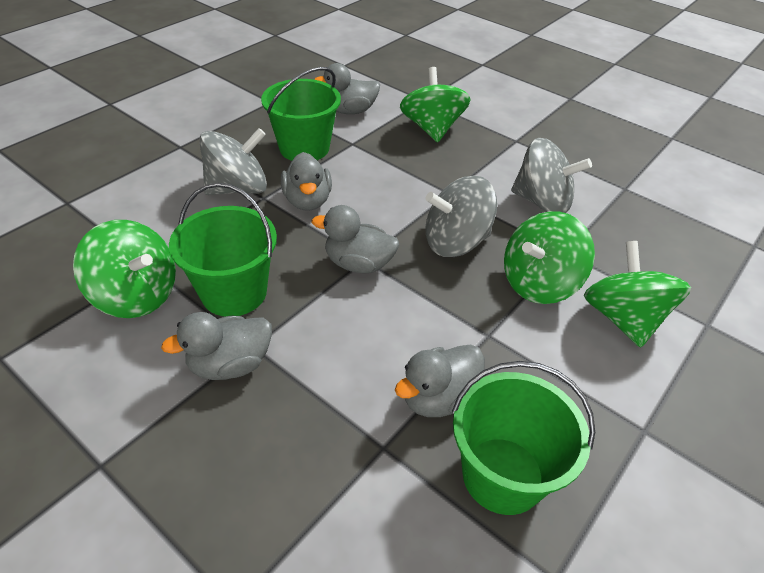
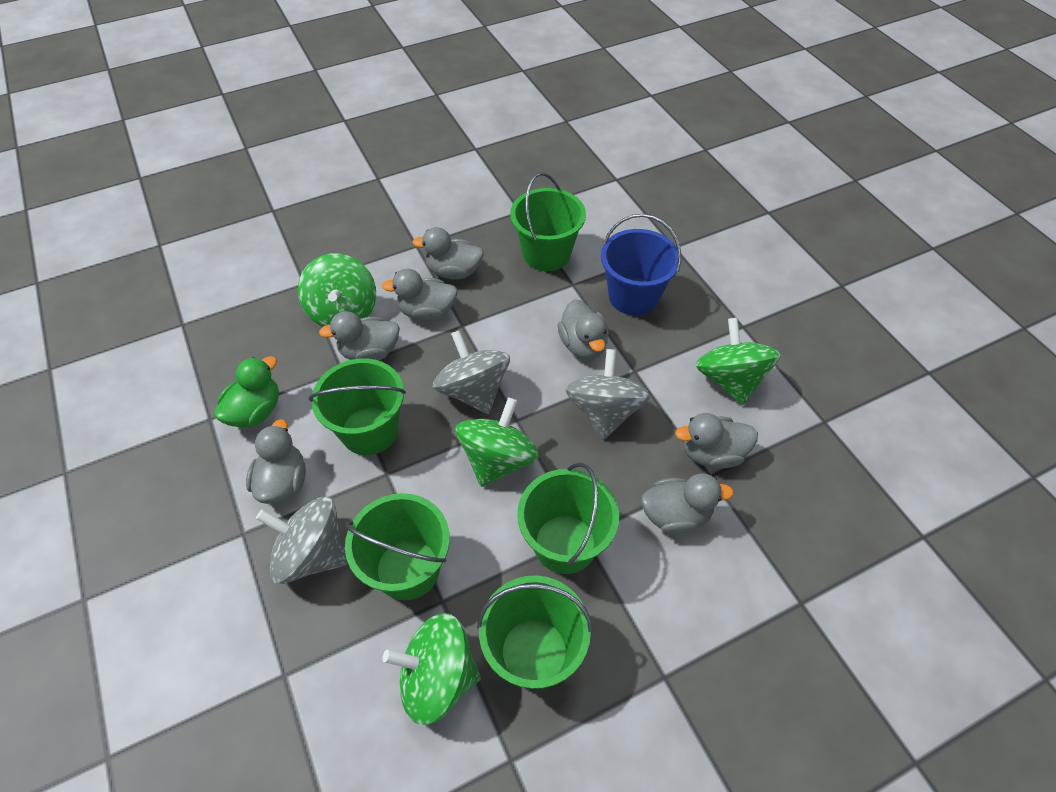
blue bucket: none = 0 -> [601,214,681,316] = 1
green bucket: [169,183,277,317] [261,67,341,161] [452,361,595,515] = 3 -> [309,358,406,455] [345,493,450,600] [477,575,593,689] [510,172,586,271] [517,463,619,574] = 5
green duck: none = 0 -> [214,356,279,428] = 1
grey duck: [161,312,272,380] [281,152,332,211] [312,205,399,274] [314,63,380,114] [395,344,485,417] = 5 -> [246,419,306,504] [319,311,400,361] [382,269,458,321] [412,227,484,279] [558,299,609,359] [641,473,734,534] [675,413,758,468] = 7

